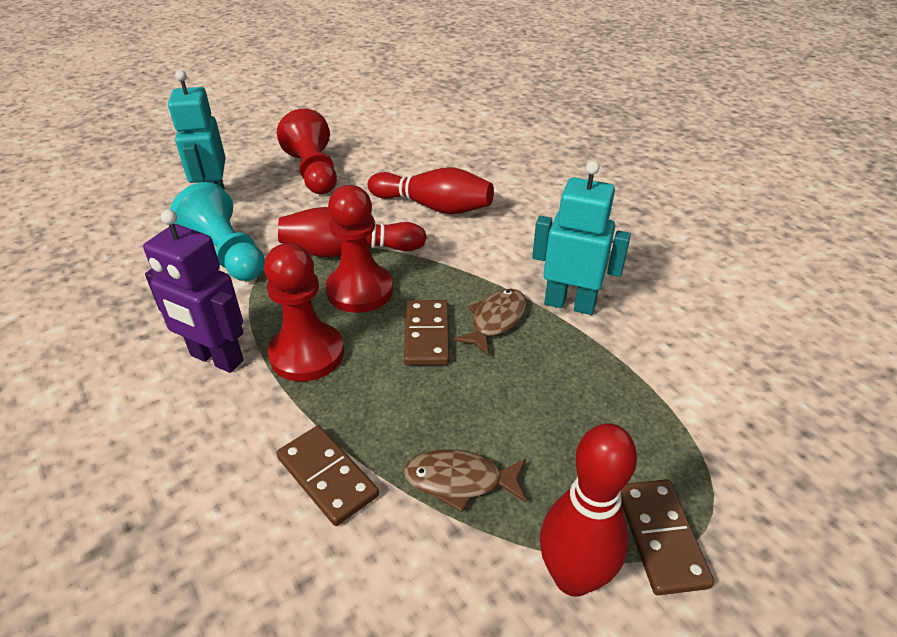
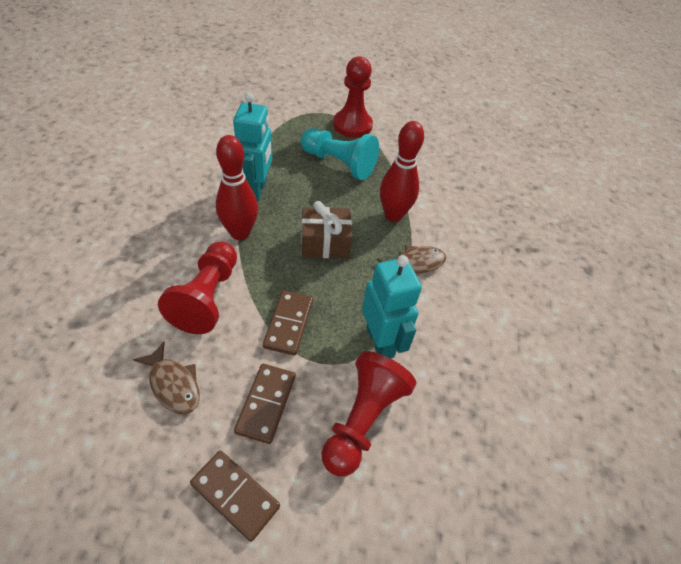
brown gift: none = 0 -> [301,201,352,258] = 1
purple robot: [143,210,244,373] = 1 -> none = 0
red bowling pin: [278,207,427,258] [368,167,494,214] [540,423,637,597] = 3 -> [216,135,258,240] [380,121,424,222] = 2

